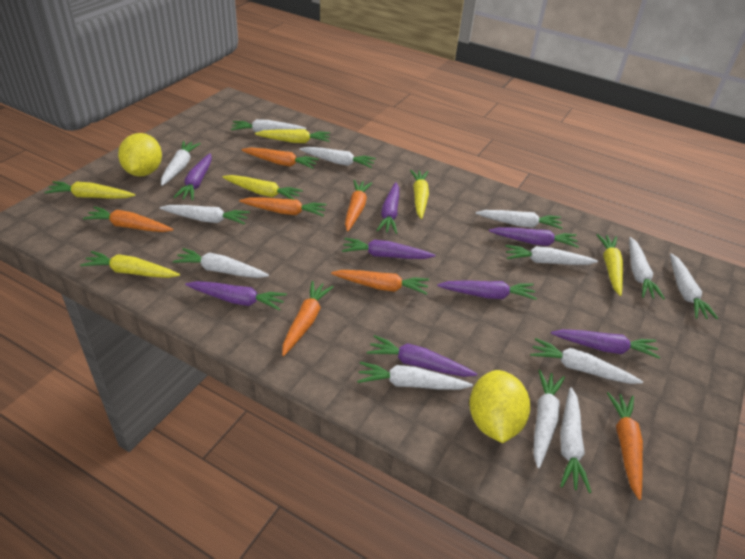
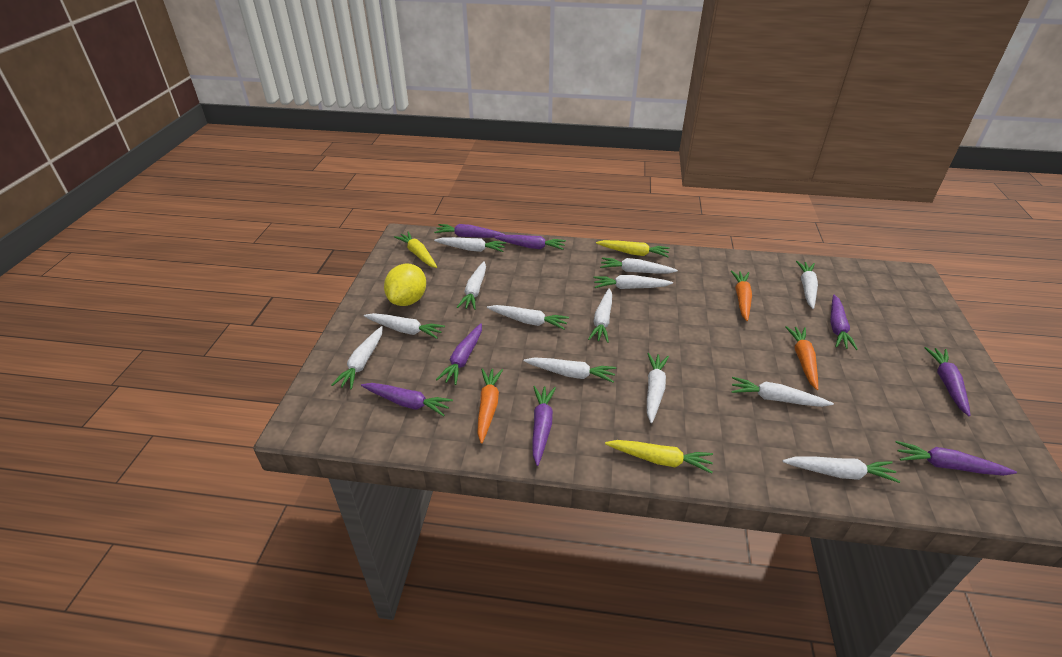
orange carrot: [83,206,173,232] [239,198,327,216] [242,147,319,169] [282,281,334,356] [331,270,429,295] [345,180,372,231] [607,392,643,500] = 7 -> [477,368,503,444] [731,271,752,321] [785,326,818,390] = 3
yellow carrot: [44,181,135,199] [80,251,180,278] [223,175,303,199] [255,129,330,143] [410,170,429,219] [596,234,623,296] = 6 -> [394,231,437,268] [596,240,670,257] [605,440,713,474] = 3
yellow lemon: [118,133,162,177] [469,370,530,443] = 2 -> [384,263,426,306] = 1

